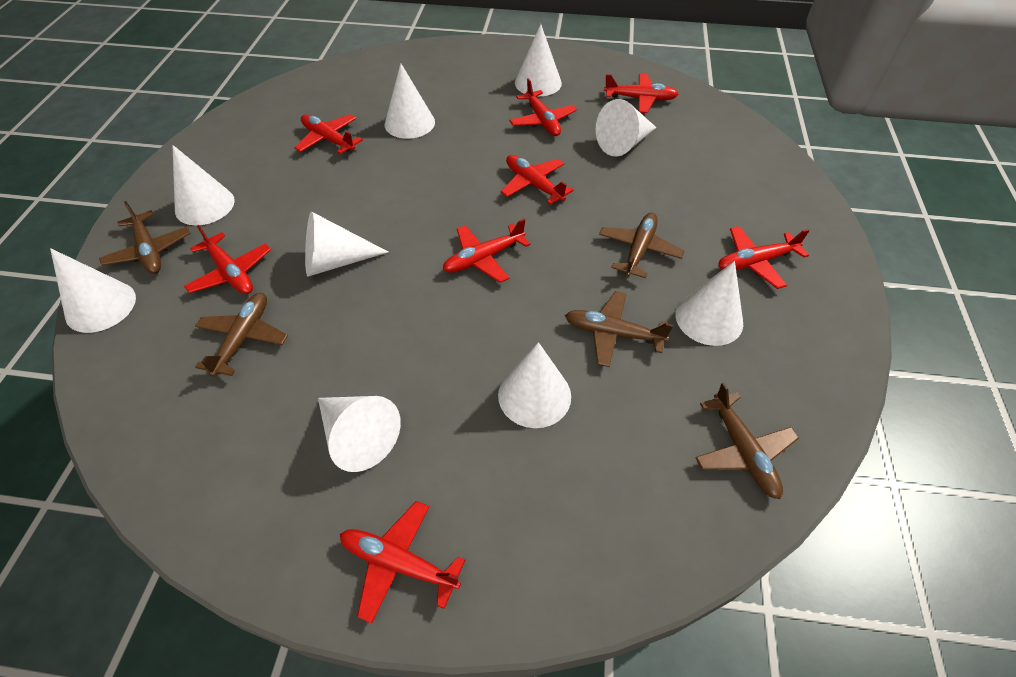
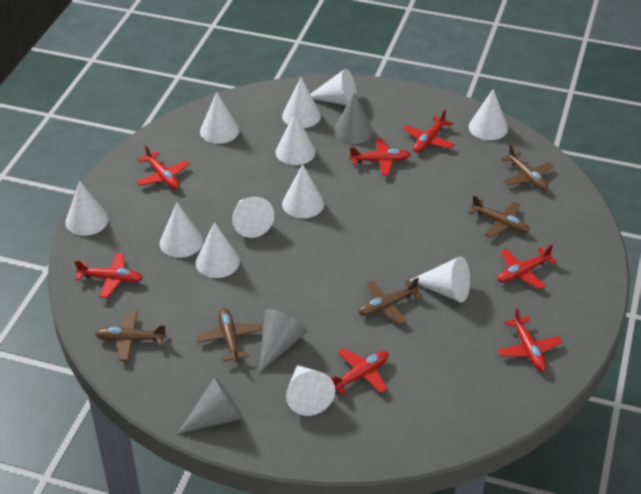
grey cone: none = 0 -> [177,377,243,434] [259,309,307,373] [334,92,373,144] = 3
red plane: [184,225,271,294] [294,114,363,154] [340,501,465,624] [443,219,531,283] [501,155,574,205] [509,78,577,136] [604,74,679,113] [718,226,810,289] = 8 -> [74,253,143,298] [136,145,189,189] [330,348,389,396] [350,138,411,175] [404,110,455,152] [498,244,557,289] [498,308,562,371] = 7
white cone: [50,248,136,333] [172,145,235,225] [305,212,388,277] [318,396,401,472] [385,63,435,139] [498,342,571,428] [515,24,562,96] [596,99,656,157] [675,261,743,346] = 9 -> [65,181,109,236] [160,203,203,258] [196,222,240,278] [200,92,239,144] [232,197,274,238] [276,113,316,165] [282,77,321,128] [282,164,324,218] [286,365,335,416] [311,69,357,106] [410,256,470,302] [469,89,508,140] = 12

